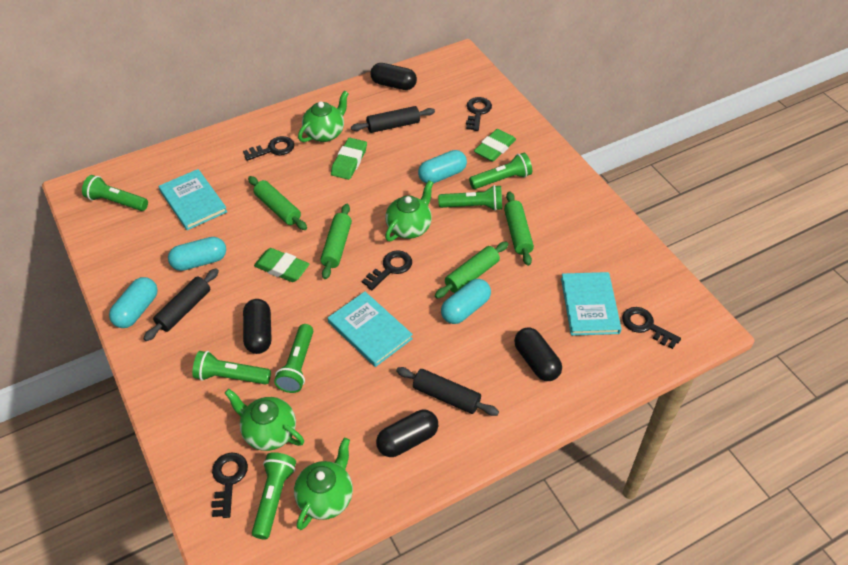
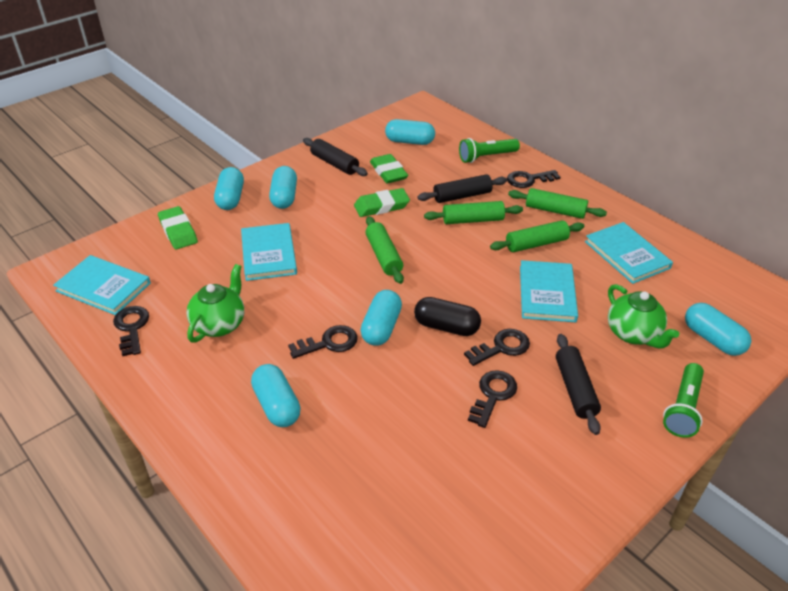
black capsule: [243,299,271,354] [370,63,417,90] [376,410,439,457] [514,328,562,381] = 4 -> [414,297,481,336] = 1
green flashlight: [82,175,148,211] [192,351,271,385] [252,452,296,539] [274,324,313,393] [438,185,502,211] [469,153,532,189] = 6 -> [459,138,520,163] [663,363,704,438] = 2
green teapot: [225,389,304,451] [294,438,353,530] [298,90,349,142] [385,180,433,241] = 4 -> [186,264,244,343] [608,284,679,349] = 2
turquoise book: [159,169,227,230] [328,292,413,367] [561,272,622,336] = 3 -> [53,255,151,315] [241,223,297,281] [520,260,578,322] [585,222,673,284] = 4
turquoise capsule: [109,277,158,328] [168,237,226,271] [418,150,467,184] [441,279,491,324] = 4 -> [214,167,244,210] [251,364,301,427] [269,166,297,209] [360,290,402,346] [385,119,435,145] [685,303,751,356] = 6

